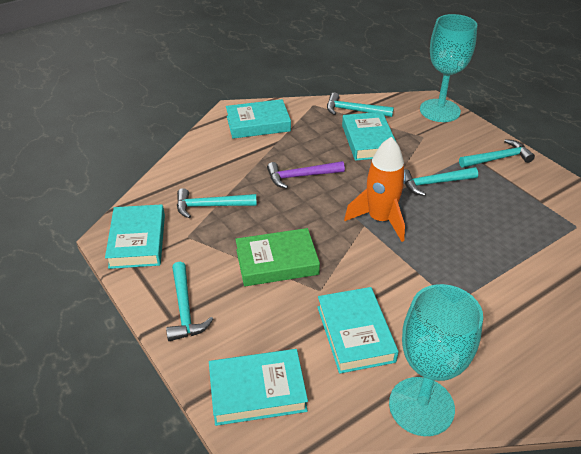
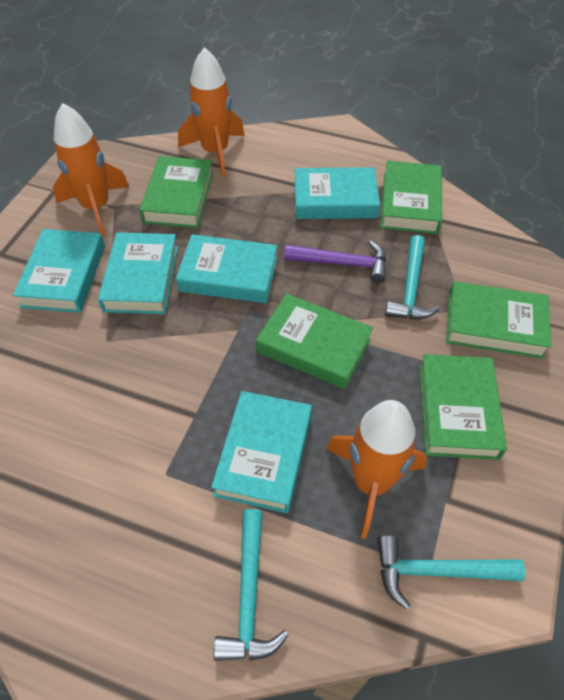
green book: [235,228,320,286] = 1 -> [139,156,213,228] [256,294,373,389] [380,161,442,234] [419,354,507,460] [446,281,551,359] = 5
orange rocket: [344,137,406,242] = 1 -> [53,103,129,236] [178,47,245,177] [326,400,427,539] = 3
turquoise goblet: [389,284,483,436] [420,14,478,122] = 2 -> none = 0
turquoise hammer: [166,262,213,341] [177,188,257,218] [327,93,394,117] [404,167,478,196] [459,139,535,168] = 5 -> [214,509,289,661] [377,535,525,609] [385,235,440,319] = 3

